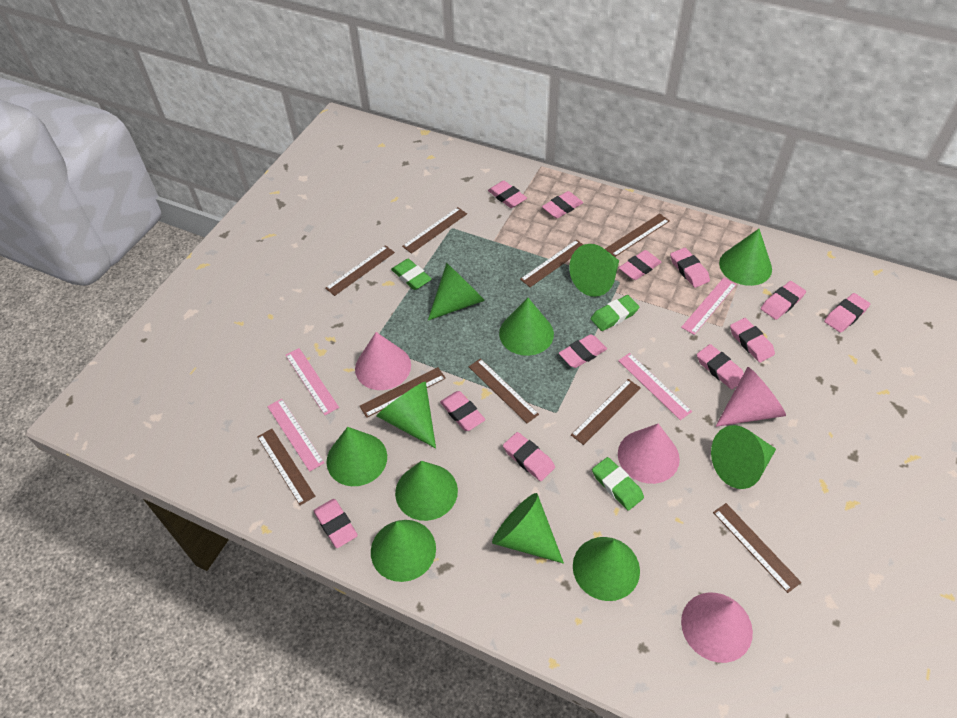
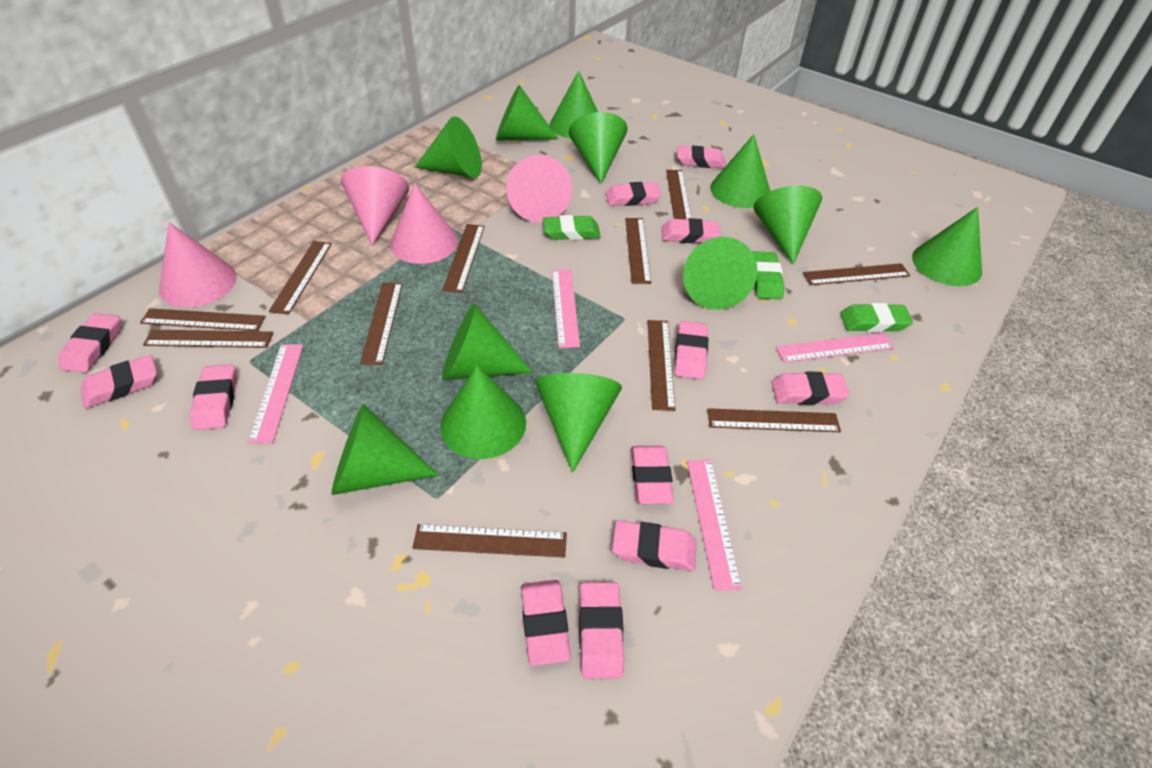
brown ruler: [257,429,315,506] [325,245,395,296] [360,367,446,418] [402,207,467,254] [469,358,539,423] [520,240,583,287] [571,379,641,445] [605,214,670,257] [713,503,801,593] = 9 -> [140,308,266,331] [143,330,273,348] [269,241,332,315] [360,282,402,365] [412,524,567,558] [442,224,485,293] [625,218,651,284] [647,320,676,411] [666,170,692,220] [707,408,841,432] [803,263,910,285] = 11
green cone: [327,427,387,486] [371,520,436,582] [376,381,436,448] [395,461,458,521] [428,263,485,320] [492,493,564,564] [499,298,554,356] [569,244,619,297] [573,537,640,601] [711,425,776,489] [719,229,772,286] = 11 -> [331,404,438,495] [415,116,482,178] [440,365,526,459] [442,303,533,380] [496,85,559,140] [535,373,622,473] [550,71,598,139] [569,112,628,183] [683,237,758,310] [710,134,770,208] [754,186,822,264] [912,207,982,286] = 12

